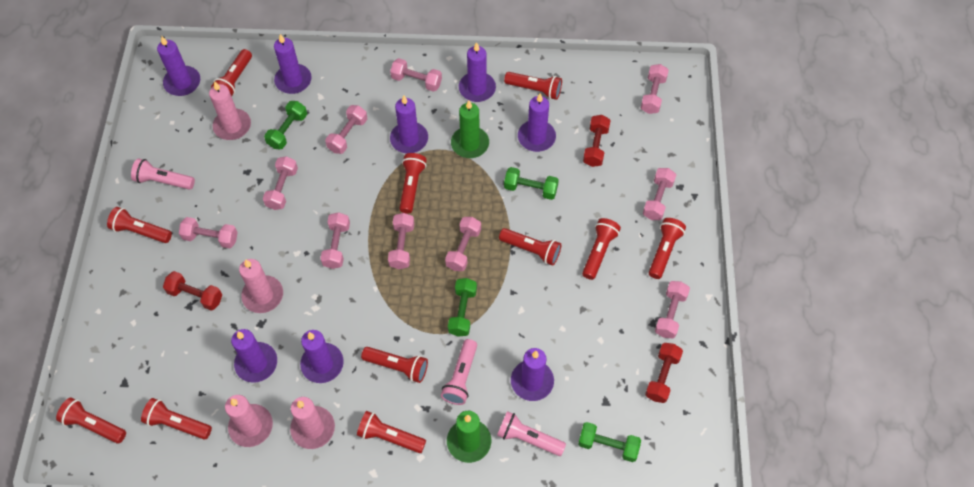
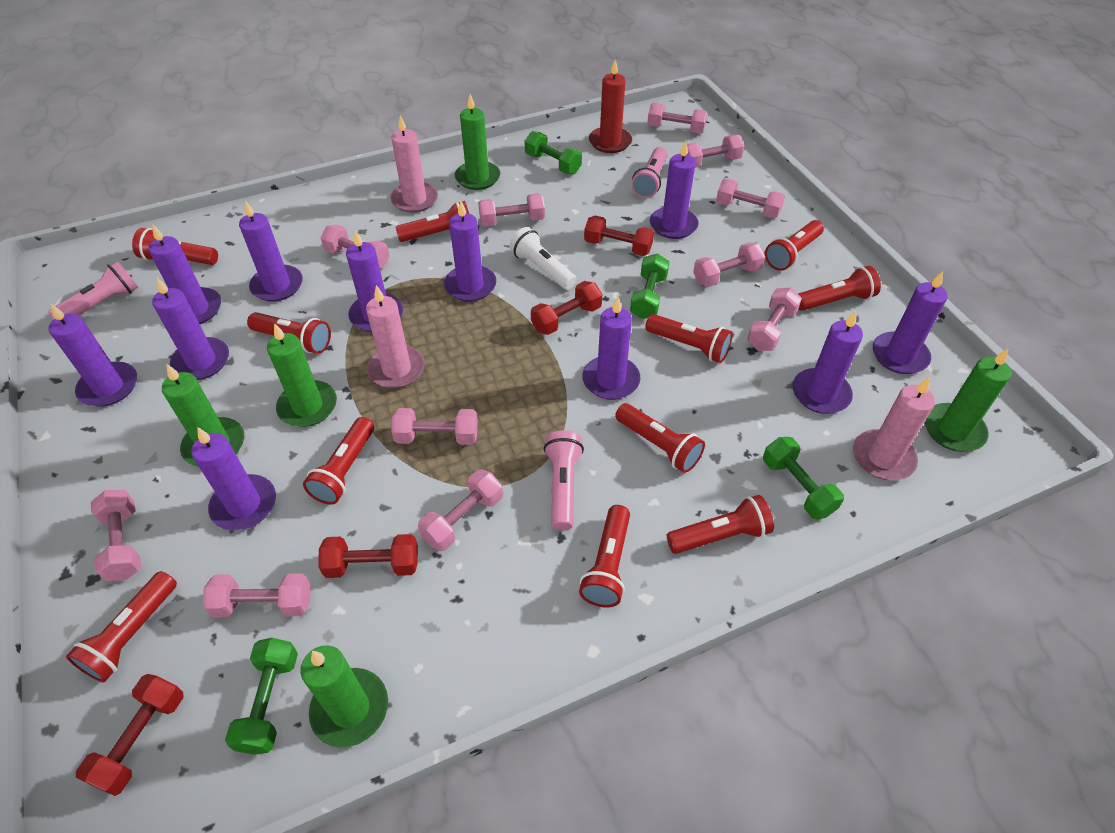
green candle: [447,411,491,463] [451,100,489,158] = 2 -> [162,364,244,467] [267,323,337,427] [300,645,388,748] [455,94,500,190] [925,349,1012,452] = 5
pink candle: [209,81,251,140] [225,395,273,447] [239,259,283,313] [290,397,335,449] = 4 -> [366,285,425,388] [391,115,438,213] [853,377,935,480] = 3
pink dumbbell: [179,217,238,248] [263,156,298,210] [320,212,350,269] [325,105,367,154] [388,213,414,269] [390,58,442,92] [445,217,481,271] [641,64,669,114] [643,168,676,220] [655,281,690,339] = 10 -> [91,490,141,581] [203,573,311,617] [320,225,390,269] [391,408,478,445] [418,470,503,551] [478,193,545,227] [647,103,707,133] [687,135,744,168] [693,242,765,287] [716,178,785,219] [747,288,802,351] = 11
purple candle: [157,36,200,96] [231,329,277,383] [274,34,312,94] [300,330,344,383] [390,96,428,154] [459,42,496,102] [511,348,554,401] [518,93,556,152] = 8 -> [49,303,137,407] [148,224,221,324] [152,277,229,380] [191,427,276,530] [239,201,303,302] [346,230,403,332] [444,200,496,301] [582,297,640,400] [650,140,699,239] [793,310,863,414] [873,271,948,374] = 11
red candle: none = 0 -> [589,59,632,153] = 1
red dumbbell: [163,271,222,311] [583,115,611,167] [645,343,683,403] = 3 -> [76,674,184,796] [319,534,418,578] [531,281,602,335] [584,215,654,256] = 4
white flashlight: none = 0 -> [509,227,577,290] = 1

